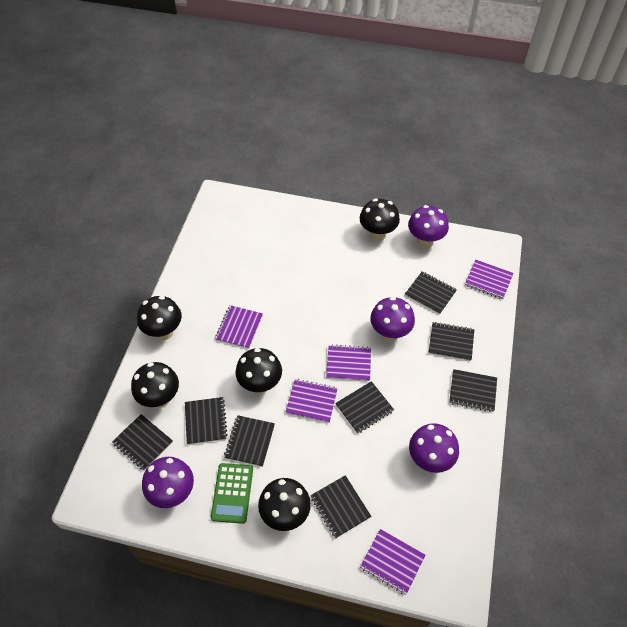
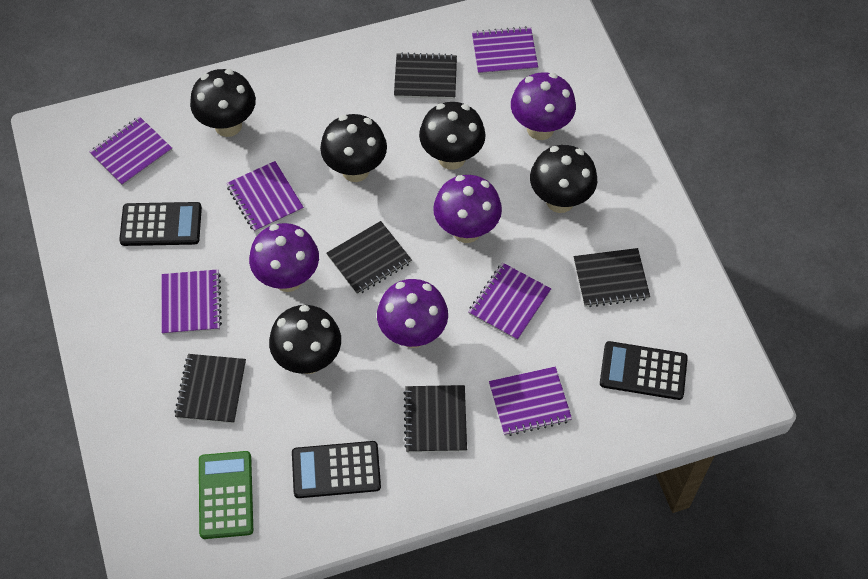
black calculator: none = 0 -> [119,202,202,246] [292,441,381,498] [600,341,688,400] = 3
black notebook: [112,414,173,471] [185,397,227,445] [224,415,275,467] [310,475,371,538] [335,381,394,434] [405,271,457,314] [429,322,474,361] [449,369,497,412] = 8 -> [174,354,246,424] [326,221,412,295] [394,53,457,99] [404,385,467,453] [574,248,650,308] = 5
purple notebook: [215,305,263,349] [286,379,338,423] [326,344,371,381] [360,529,425,595] [465,260,513,299] = 5 -> [90,116,172,186] [161,269,222,335] [226,161,304,232] [468,263,551,341] [472,26,538,75] [489,367,572,436] = 6

